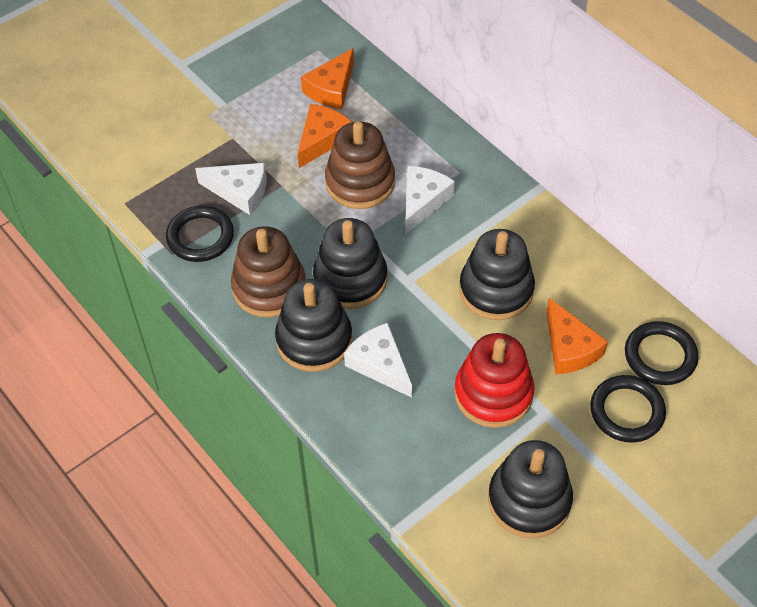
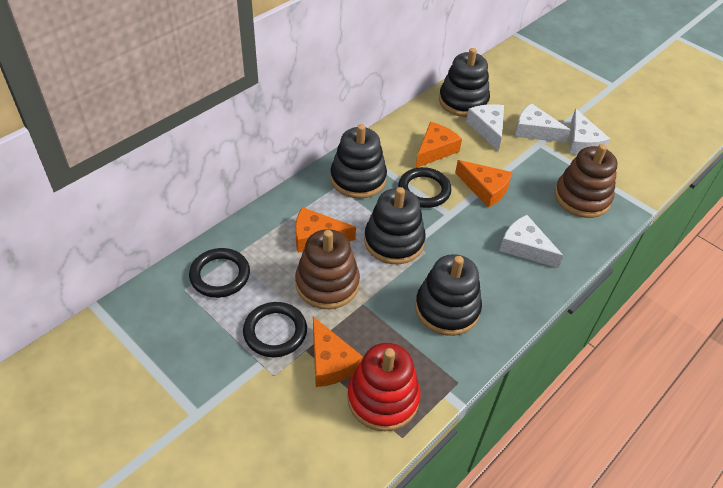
orange cheese: [298,104,352,168] [301,48,354,109] [546,298,608,375] = 3 -> [295,207,356,253] [313,317,363,387] [416,122,462,168] [455,160,512,208] = 4
white cheese: [195,163,267,215] [344,323,412,398] [405,166,455,234] = 3 -> [466,104,504,151] [500,215,563,268] [515,103,570,143] [569,109,610,155] = 4

